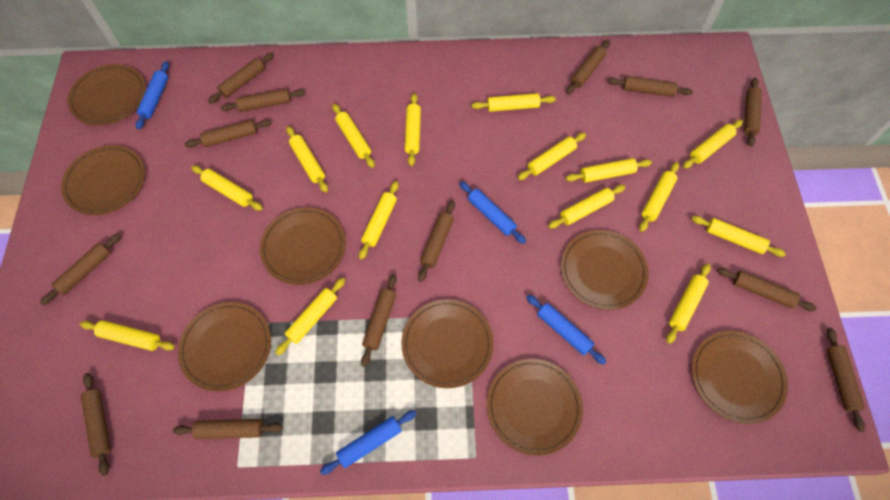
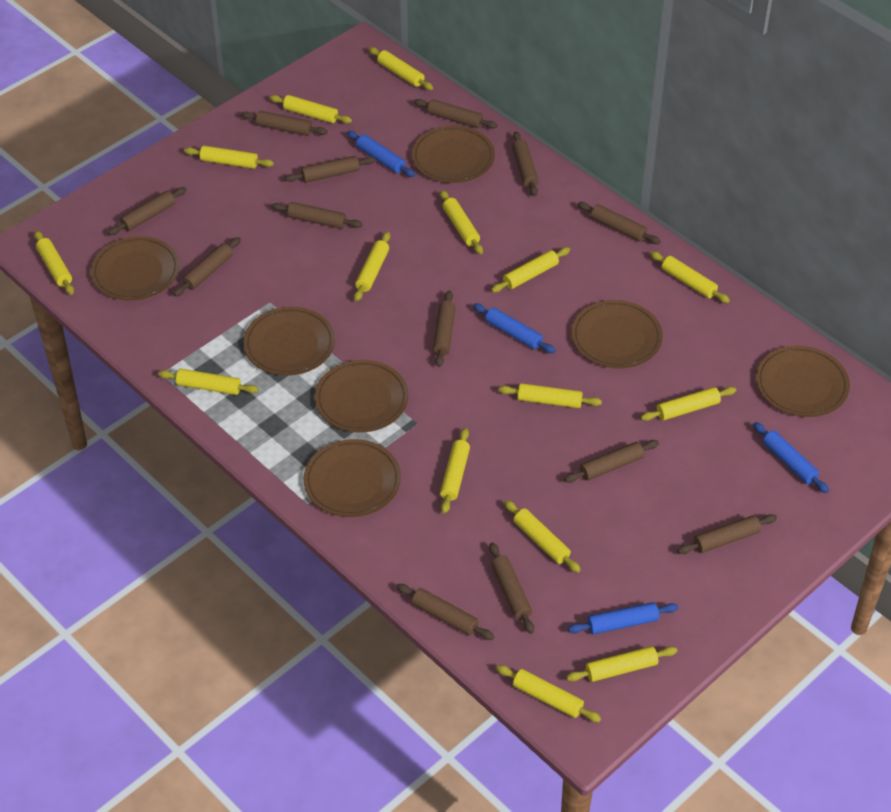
brown plate: [61,145,145,215] [67,64,146,125] [178,302,271,391] [260,207,346,285] [401,299,493,388] [487,359,583,456] [561,230,649,310] [692,331,788,424] = 8 -> [90,236,180,301] [243,306,335,376] [303,439,401,517] [315,360,408,433] [411,125,495,183] [571,300,663,369] [756,345,850,417] = 7

